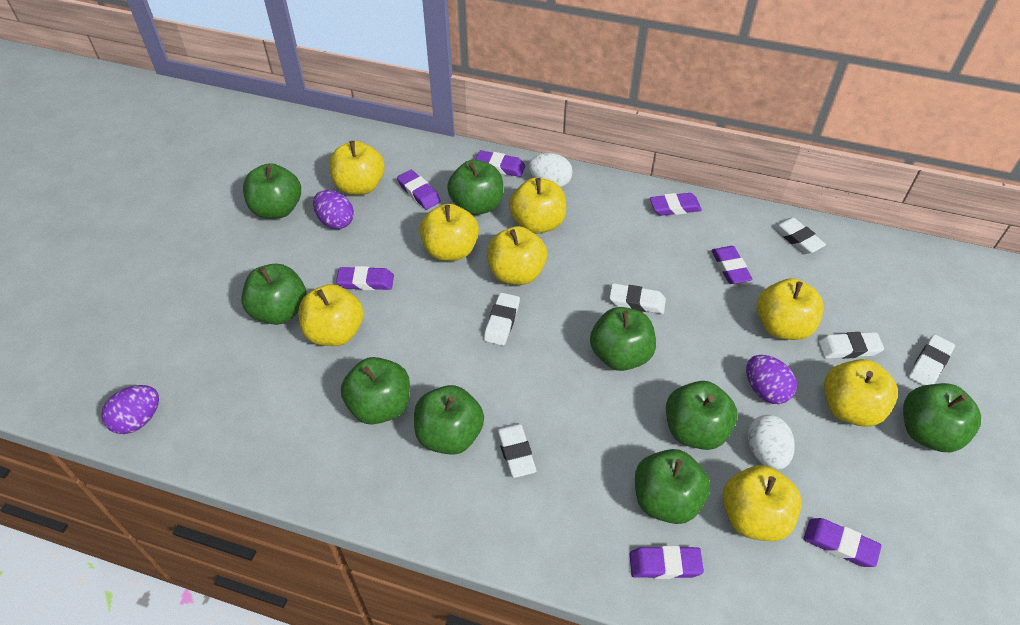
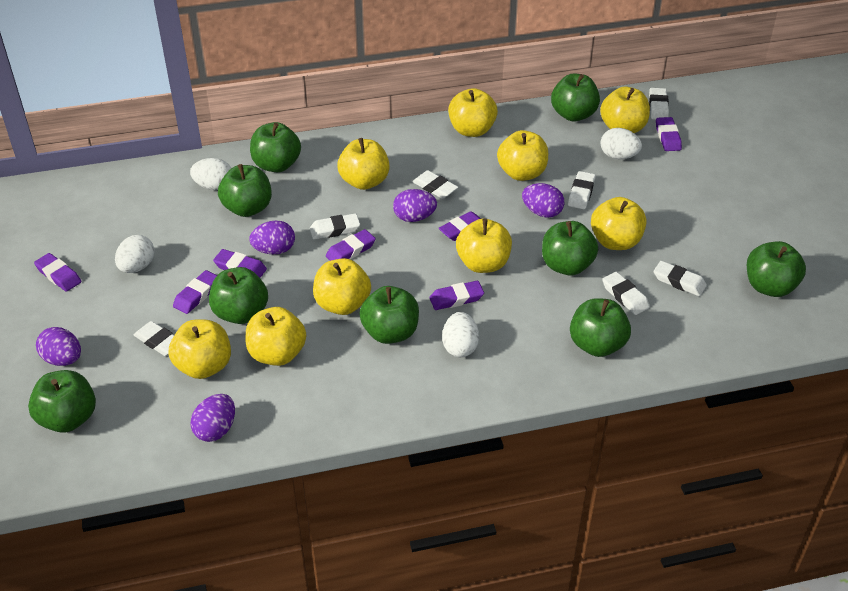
purple egg: [101,385,159,434] [313,190,354,229] [746,355,797,404] = 3 -> [36,327,81,366] [190,394,235,442] [249,220,295,255] [393,189,437,222] [522,183,564,218] = 5
white egg: [528,153,573,187] [747,415,795,470] = 2 -> [115,235,155,273] [190,158,231,190] [442,312,479,357] [600,128,642,159] = 4
white eraser: [484,292,520,346] [496,423,536,478] [609,283,666,314] [773,217,826,254] [818,332,884,359] [908,334,955,386] = 6 -> [134,321,174,356] [310,213,360,239] [412,170,458,199] [568,171,596,209] [602,272,650,315] [649,88,669,120] [654,261,707,296] = 7
yellow apple: [298,284,364,346] [329,141,385,195] [419,204,479,261] [487,226,547,285] [509,178,566,234] [723,465,802,541] [757,278,824,340] [824,359,898,427] = 8 -> [169,319,231,379] [246,307,306,366] [313,258,371,315] [337,138,390,190] [448,88,498,137] [456,219,512,273] [497,130,548,181] [591,197,647,250] [600,87,650,133] = 9

